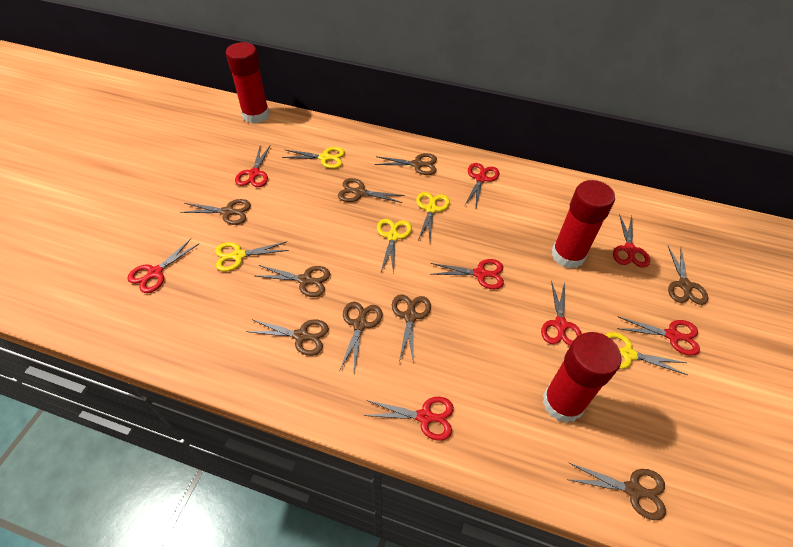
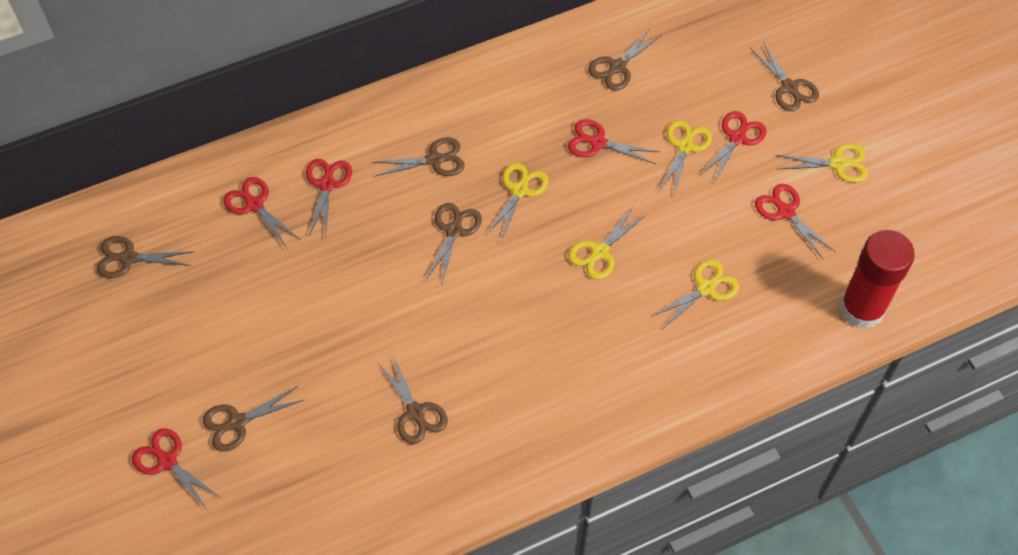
brown scissors: [180,199,251,225] [246,319,329,356] [256,265,330,297] [338,178,405,203] [340,302,382,372] [375,153,437,175] [392,295,431,364] [567,463,666,520] [668,246,708,305] = 9 -> [97,236,194,278] [203,386,305,452] [372,137,465,177] [377,356,448,444] [425,203,482,286] [588,28,662,90] [750,42,819,111] = 7
red glue stick: [226,42,269,124] [543,332,621,423] [551,180,615,269] = 3 -> [840,230,915,329] = 1
red scissors: [127,239,199,293] [235,145,271,187] [364,397,454,441] [431,259,504,289] [465,163,500,207] [541,280,582,346] [613,214,650,268] [617,316,700,356] = 8 -> [132,428,221,511] [223,177,300,248] [306,159,352,238] [568,119,659,164] [700,111,767,182] [755,184,836,259] = 6

